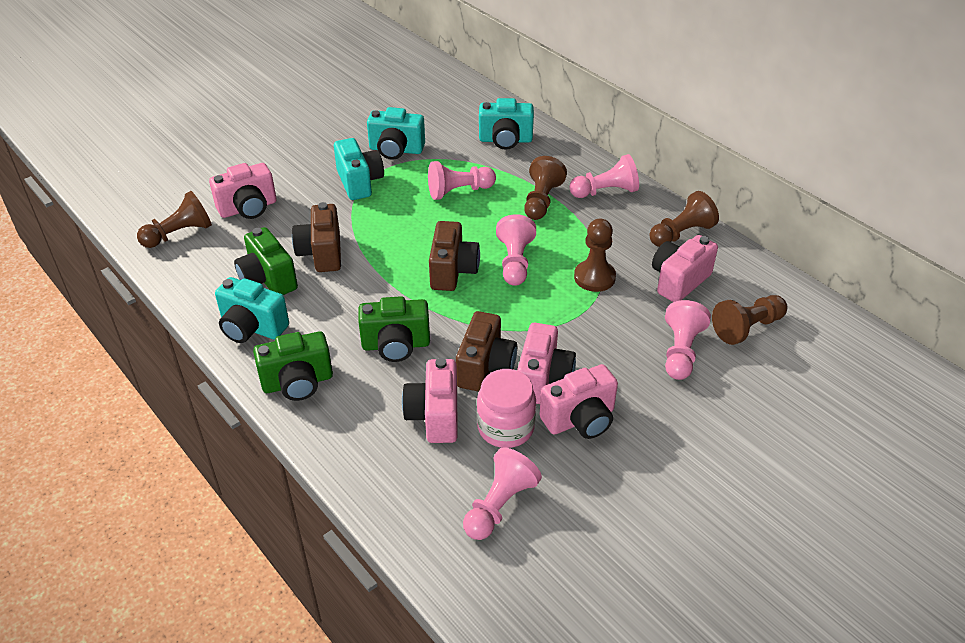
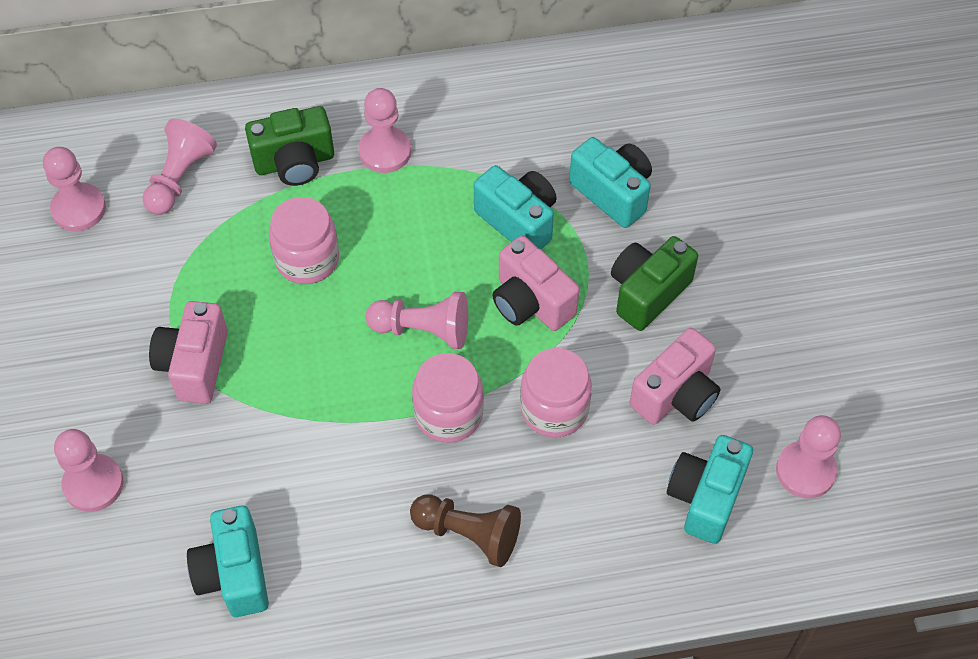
brown camera: [292,202,341,272] [429,221,480,291] [456,311,517,392] = 3 -> none = 0
brown pawn: [137,191,212,248] [524,156,567,220] [574,218,616,292] [649,191,719,247] [712,295,787,345] = 5 -> [410,494,521,567] = 1
green camera: [234,227,298,295] [253,331,333,401] [358,296,430,362] = 3 -> [245,106,334,186] [611,236,698,331] = 2
pink camera: [209,163,277,219] [402,358,458,443] [517,323,576,404] [540,364,618,439] [652,235,718,302] = 5 -> [149,301,228,404] [492,236,579,331] [629,328,720,425] = 3
pink jar: [477,369,536,448] = 1 -> [269,197,339,284] [412,353,484,443] [520,348,592,438] = 3
pink pawn: [428,161,496,200] [463,447,542,540] [496,214,536,286] [569,154,639,198] [665,300,711,380] = 5 -> [43,147,106,231] [54,429,124,512] [142,119,217,214] [358,88,411,173] [366,292,468,349] [776,415,841,498] = 6

